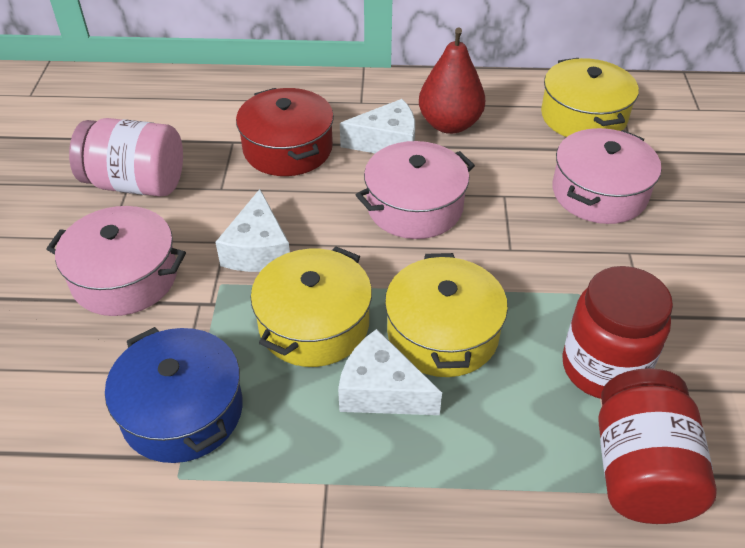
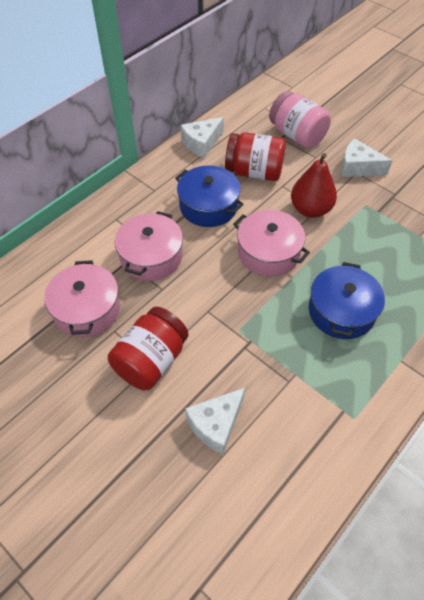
blue pot: [105,327,243,463] = 1 -> [175,166,244,227] [309,262,385,339] = 2
red pot: [236,88,334,176] = 1 -> none = 0
yellow pot: [250,247,372,367] [385,253,508,377] [541,58,639,137] = 3 -> none = 0

